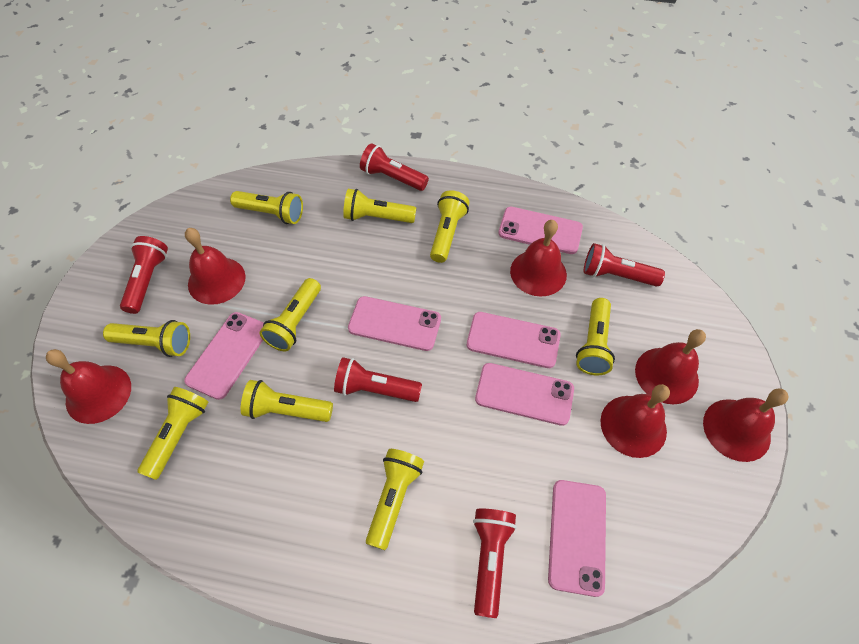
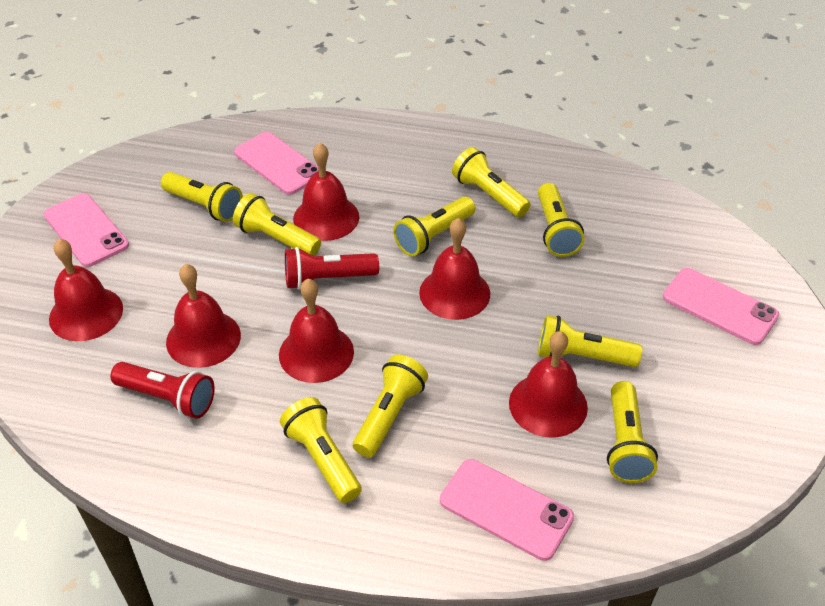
pink phone: [184,312,264,400] [348,296,441,351] [467,312,561,368] [475,363,574,426] [498,207,583,254] [548,480,606,597] = 6 -> [44,194,129,267] [234,132,319,195] [440,459,574,561] [663,268,779,345] = 4
red flashlight: [120,236,168,314] [334,357,422,402] [360,143,429,191] [473,508,517,618] [583,243,665,287] = 5 -> [110,362,215,419] [285,247,379,289] = 2

